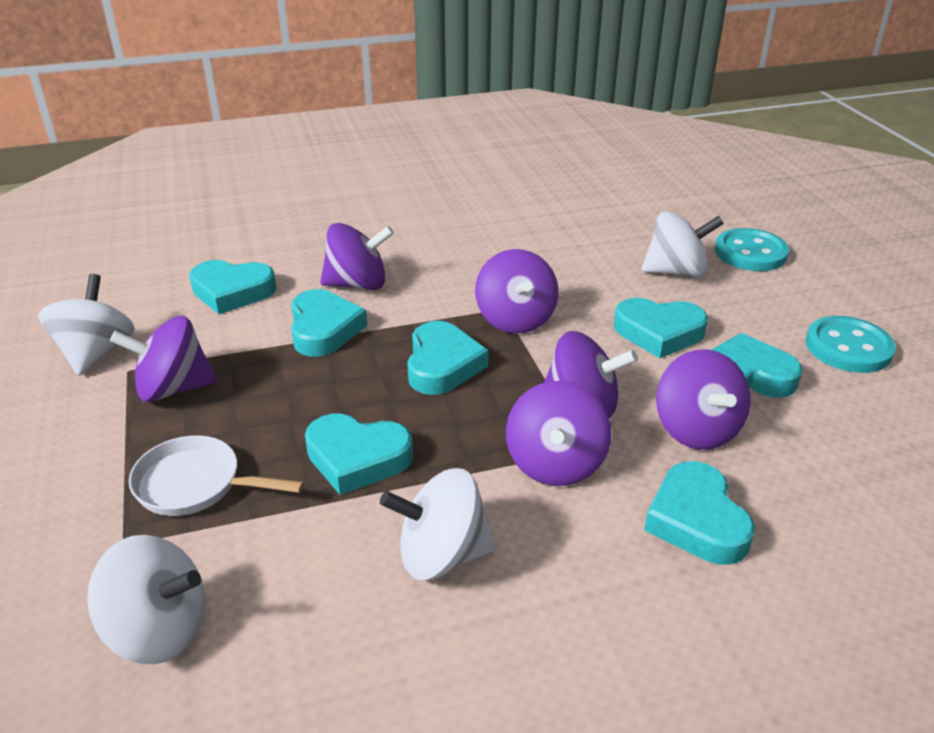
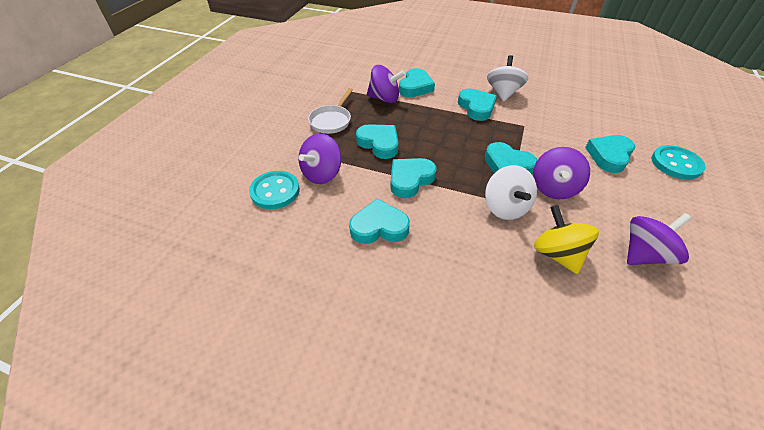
purple spinning top: [110,316,217,402] [320,223,394,290] [475,249,558,334] [506,381,611,486] [544,331,638,418] [656,349,751,450] = 6 -> [299,133,341,184] [367,65,405,103] [533,147,590,199] [627,213,691,265] = 4
white spinning top: [38,274,135,376] [87,535,205,664] [380,468,496,581] [642,211,724,279] = 4 -> [485,165,537,220] [487,55,528,102] = 2
yellow spinning top: none = 0 -> [534,205,599,274] = 1

